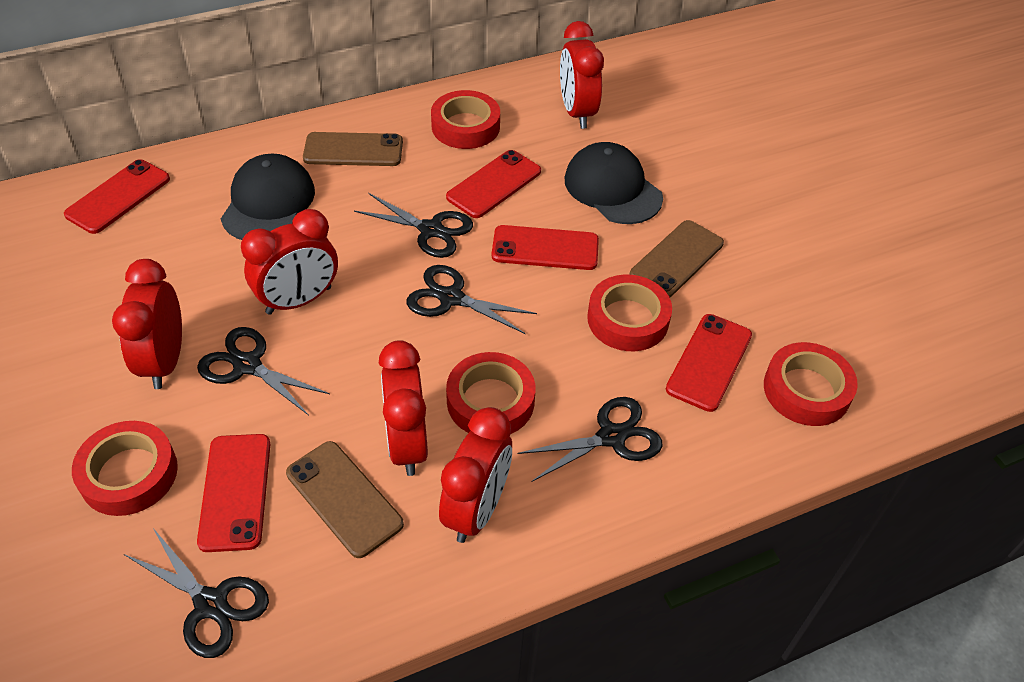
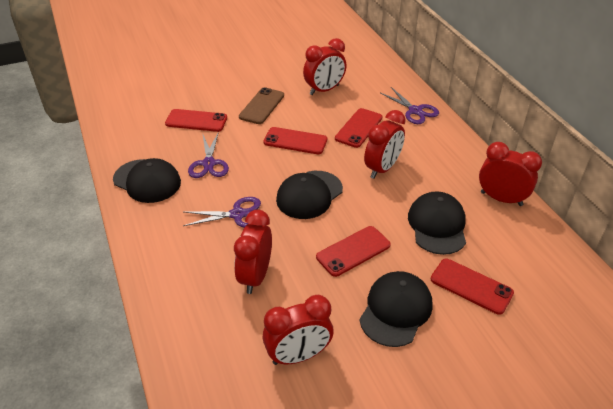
black cap: [221,154,315,240] [565,142,663,224] = 2 -> [113,158,181,203] [276,171,343,219] [360,271,433,347] [408,191,466,255] = 4
black scissors: [124,528,269,658] [197,327,330,416] [354,193,473,258] [406,265,537,334] [517,397,662,482] = 5 -> none = 0
brown phone: [286,441,404,558] [303,132,403,166] [629,220,724,298] = 3 -> [239,87,284,124] = 1
purple scissors: none = 0 -> [183,197,261,228] [188,132,229,178] [380,87,439,124] = 3
red tape: [72,421,178,516] [431,90,500,149] [446,352,536,434] [587,275,672,351] [764,342,858,426] = 5 -> none = 0

